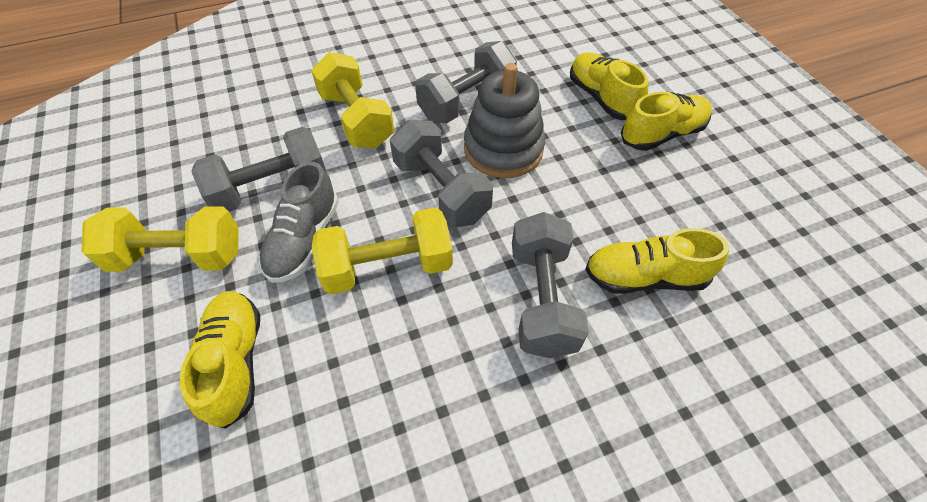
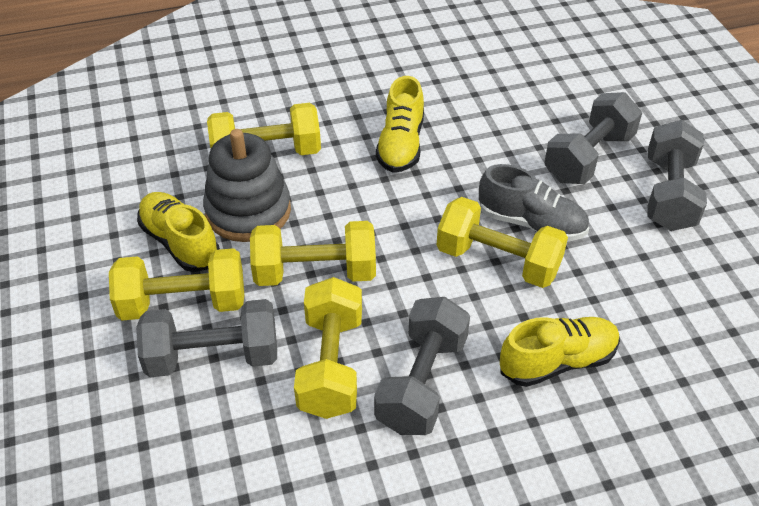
yellow dumbbell: [81,206,239,272] [311,52,394,148] [312,207,453,294] = 3 -> [109,248,244,321] [207,103,321,155] [250,221,376,286] [294,277,362,419] [437,197,568,288] = 5
yellow shoe: [180,291,260,429] [570,52,648,120] [585,228,729,294] [621,92,712,151] = 4 -> [137,192,220,272] [376,76,424,173] [500,317,620,387] = 3

